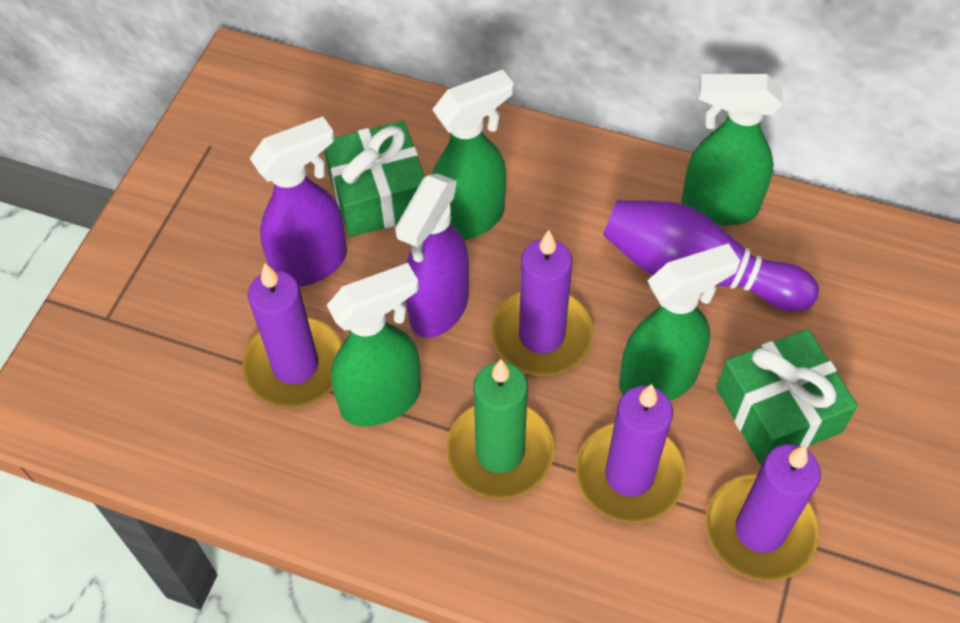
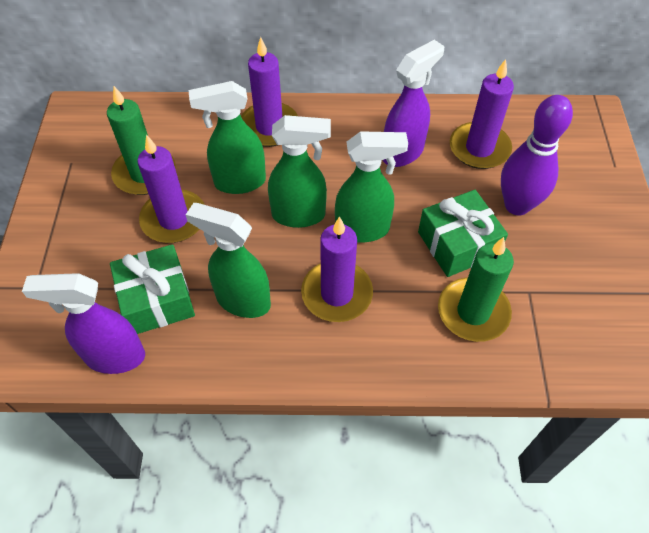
green candle: [446,359,555,499] = 1 -> [107,86,176,195] [438,237,514,342] = 2

